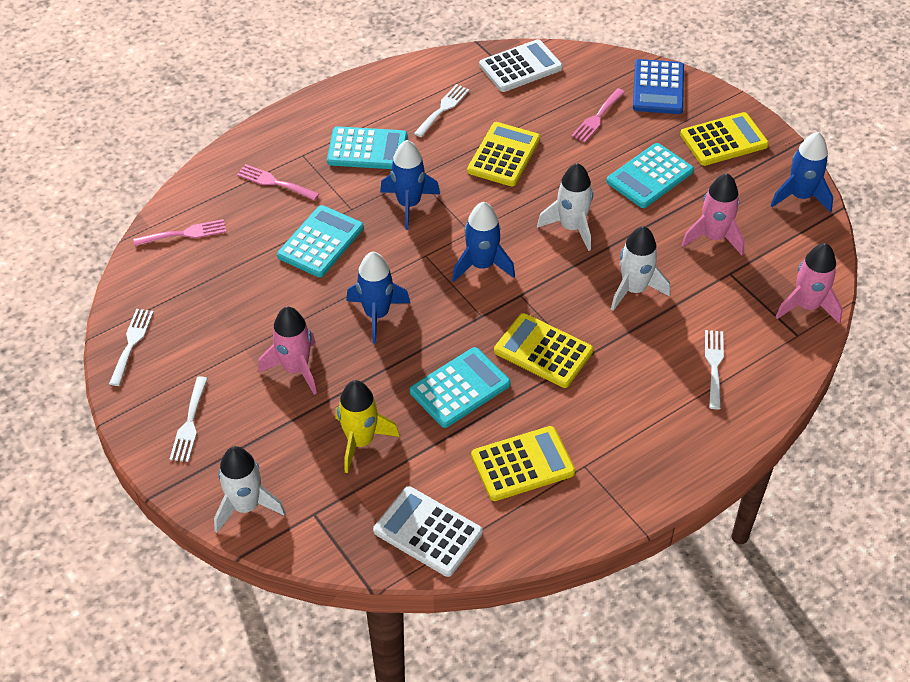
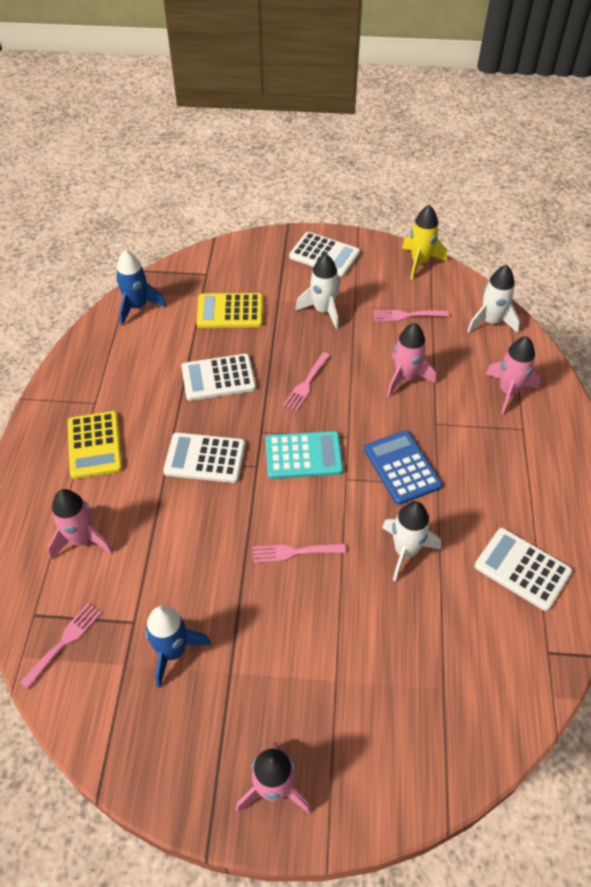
blue rocket: [346,252,410,344] [380,140,440,230] [452,202,515,282] [770,132,833,212] = 4 -> [116,250,166,326] [145,605,211,688] = 2
pink fork: [133,219,226,246] [237,164,319,201] [571,88,625,142] = 3 -> [20,603,101,689] [253,543,346,563] [283,352,330,411] [373,310,449,321] = 4
pink rocket: [258,307,317,395] [681,173,745,255] [775,243,843,324] = 3 -> [48,489,113,559] [236,742,312,814] [387,323,436,397] [486,336,540,414] = 4
turquoise calculator: [277,205,364,277] [327,126,408,169] [410,347,511,428] [607,143,694,208] = 4 -> [265,431,343,479] = 1
white calculator: [373,486,483,577] [479,39,563,92] = 2 -> [163,432,245,483] [181,354,256,401] [289,232,360,277] [474,528,572,611] = 4
white fork: [109,309,154,386] [170,376,208,462] [414,84,469,137] [705,330,724,409] = 4 -> none = 0
yellow calculator: [467,122,540,186] [471,426,575,501] [494,313,593,388] [680,112,769,166] = 4 -> [68,411,122,479] [196,293,263,328] = 2

